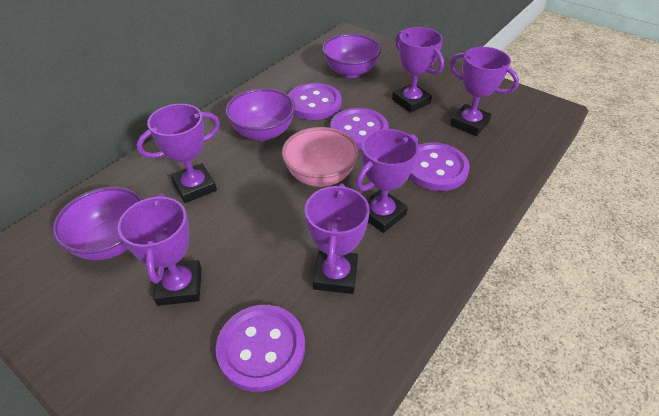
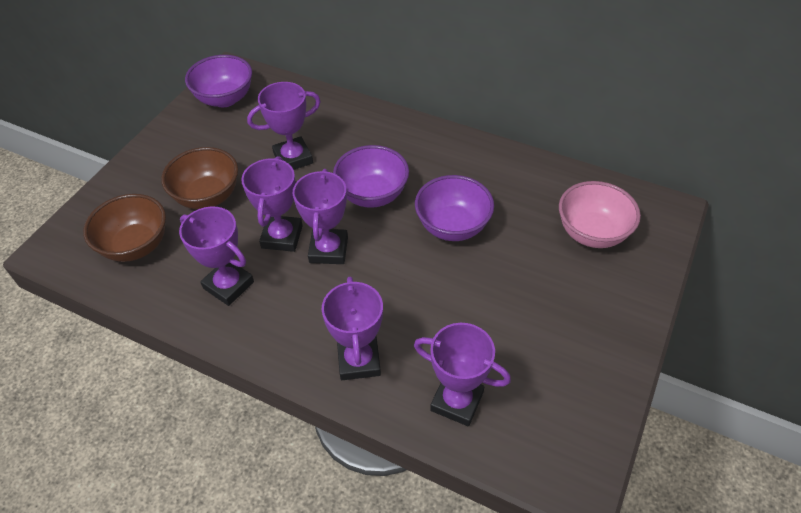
brown bowl: none = 0 -> [83,194,166,262] [161,147,238,209] = 2
purple button: [216,305,305,392] [288,83,342,120] [330,108,389,149] [409,142,470,191] = 4 -> none = 0

